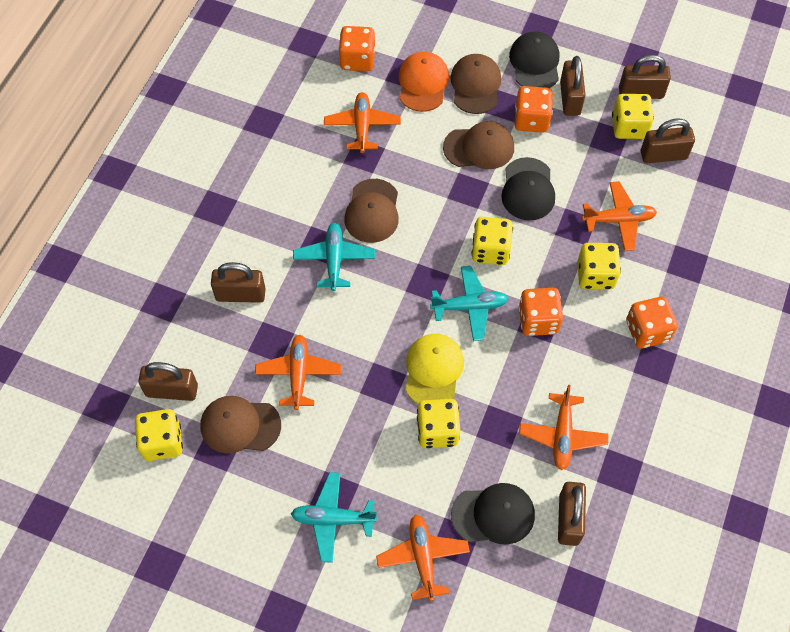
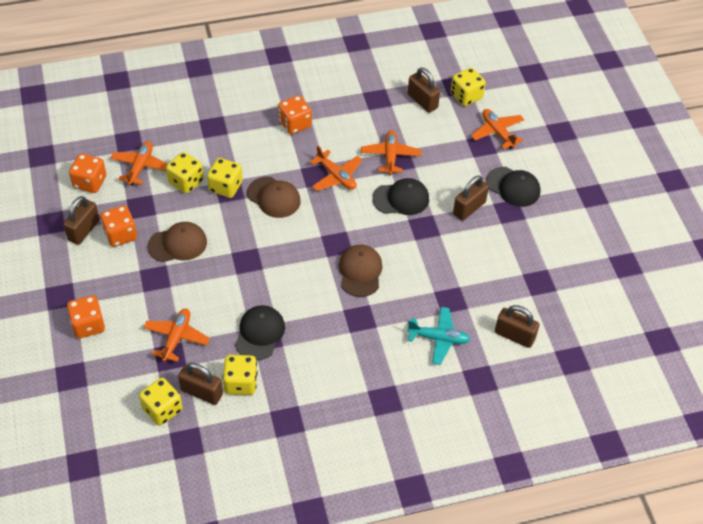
brown cap: [200,396,281,453] [345,179,399,243] [443,121,514,169] [450,54,501,114] = 4 -> [148,222,207,262] [247,177,301,218] [339,245,383,297] = 3
brown padlock: [138,362,198,401] [211,262,266,303] [558,482,586,546] [560,56,586,116] [619,54,671,99] [641,119,695,163] = 6 -> [63,196,100,245] [178,363,223,405] [408,67,440,113] [453,175,489,221] [495,305,539,348] = 5
orange cap: [399,52,449,112] = 1 -> none = 0
turquoise plane: [291,472,377,563] [293,223,375,291] [430,266,508,341] = 3 -> [407,307,470,365] = 1
yellow cap: [405,334,464,404] = 1 -> none = 0

